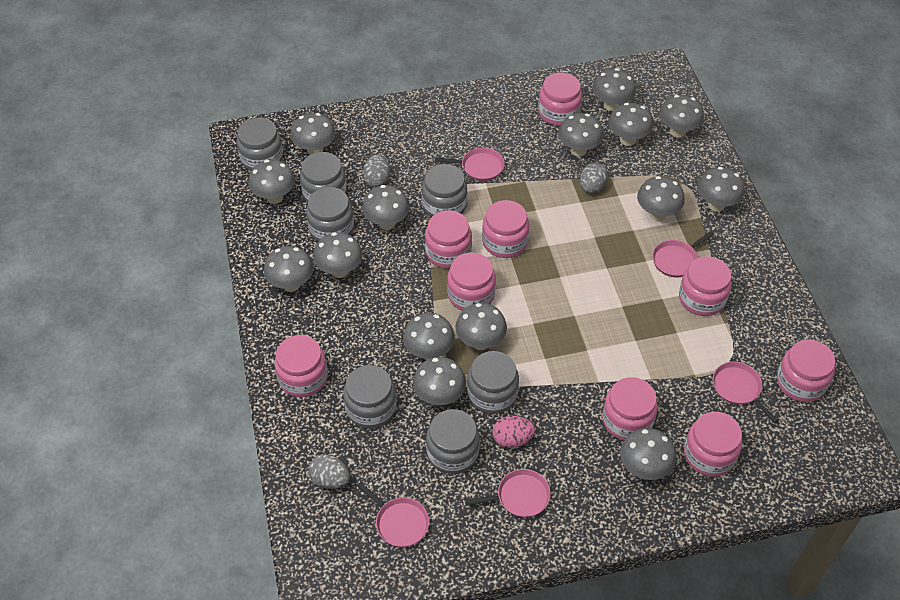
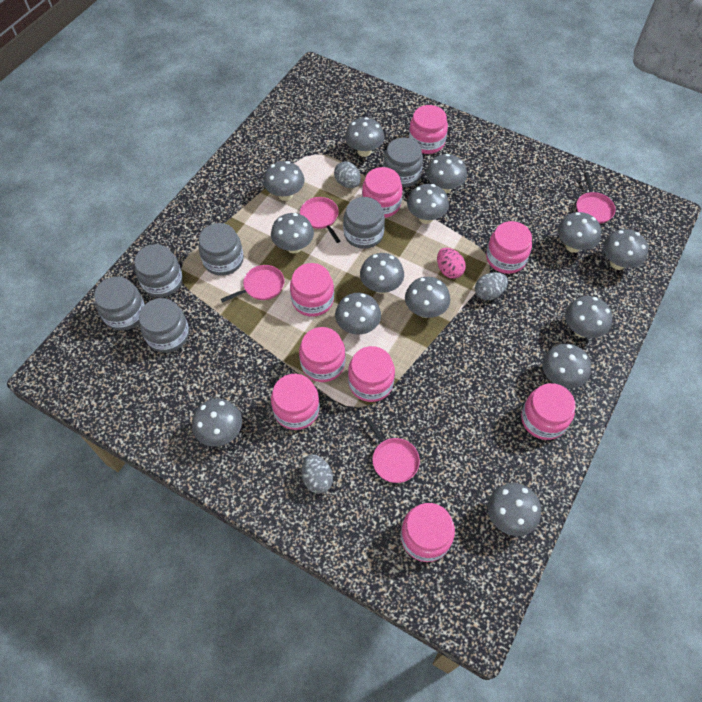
grey jar: [237,118,283,171] [300,152,347,202] [306,187,354,241] [343,365,397,429] [422,164,467,217] [426,409,480,474] [467,351,519,414] = 7 -> [94,277,145,331] [134,244,183,297] [139,298,189,353] [198,223,244,276] [343,197,385,249] [383,138,423,188] = 6
grey mushroom: [248,160,295,204] [264,246,313,292] [290,113,336,155] [313,232,363,278] [362,185,410,230] [403,313,455,360] [413,357,466,405] [456,303,507,350] [558,113,603,156] [592,68,636,111] [608,103,653,146] [620,428,676,480] [637,176,685,221] [659,95,704,138] [697,167,745,211] = 15 -> [192,399,242,446] [263,161,304,201] [271,213,314,253] [335,293,381,335] [345,117,384,157] [360,253,404,294] [405,277,450,318] [407,184,449,224] [426,154,467,194] [488,483,541,536] [542,344,591,388] [557,212,601,253] [565,296,612,338] [603,229,648,270] = 14
pink pan: [357,482,429,547] [435,148,505,181] [465,469,551,517] [652,231,715,277] [713,361,778,423] = 5 -> [221,265,285,303] [300,197,340,243] [365,416,420,483] [576,172,616,224] = 4

